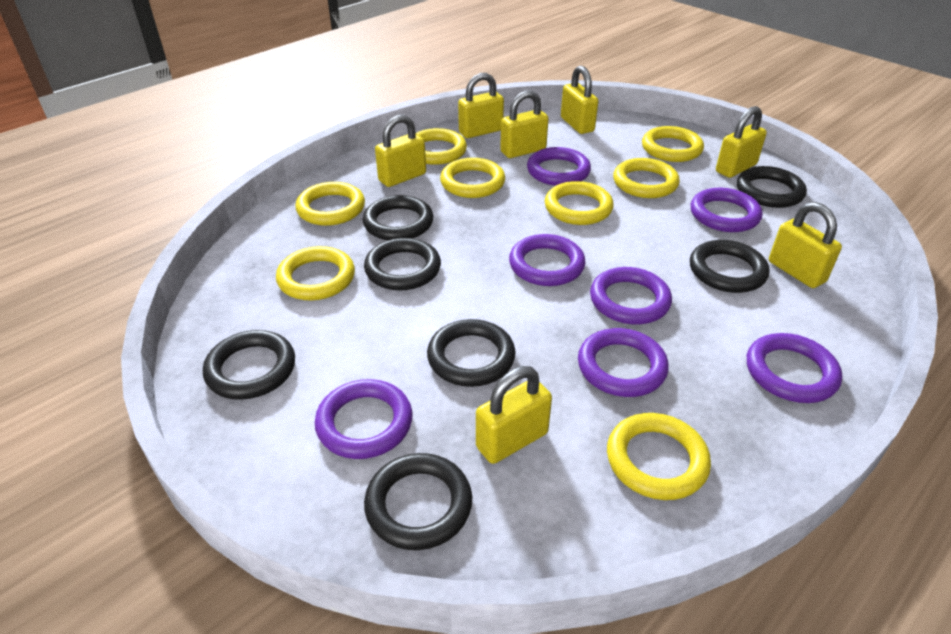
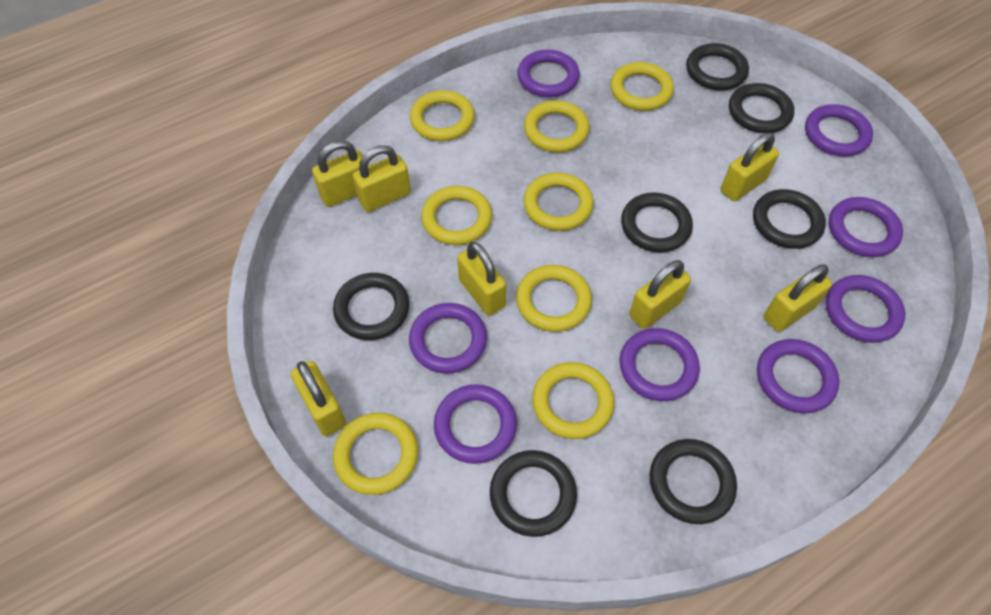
purple ring: [315,379,412,459] [509,234,585,286] [527,147,591,186] [578,328,669,397] [590,267,672,324] [691,188,763,232] [747,333,842,403] = 7 -> [409,303,487,374] [434,384,517,464] [517,50,580,97] [619,328,700,401] [757,339,840,413] [805,104,873,156] [826,275,905,343] [828,197,903,257] = 8

